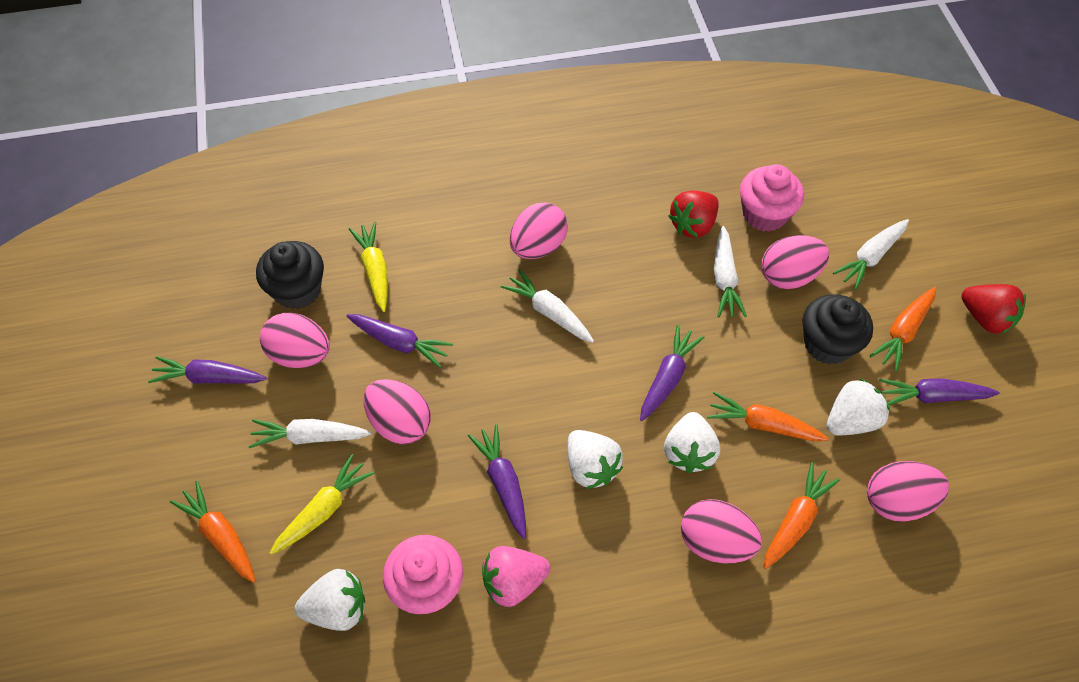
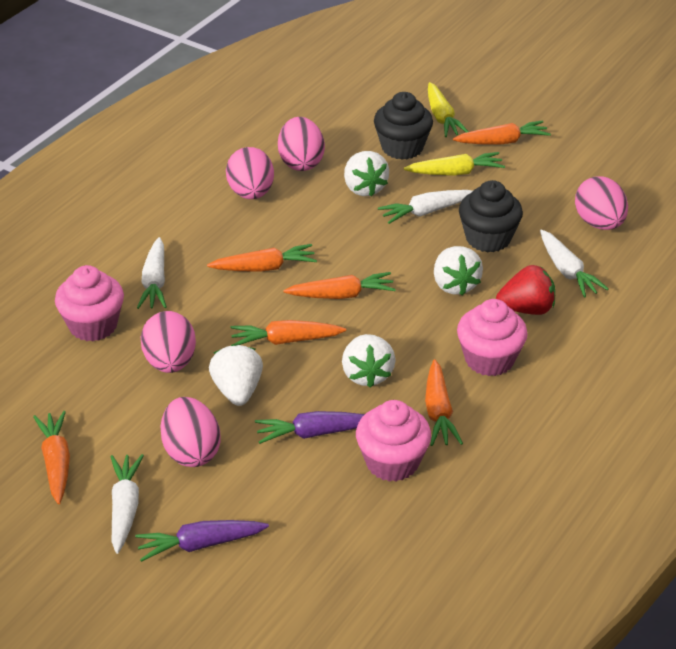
orange carrot: [170,481,255,583] [707,392,829,441] [763,462,840,569] [870,287,936,372] = 4 -> [33,411,70,504] [207,244,317,272] [231,320,346,345] [283,272,396,299] [425,359,463,446] [453,120,551,145] = 6
pink cupcake: [383,535,463,614] [740,164,804,232] = 2 -> [55,265,124,341] [356,400,431,482] [457,299,528,376] = 3
pink egg: [260,313,330,368] [363,379,431,444] [510,202,568,259] [681,499,762,563] [761,235,829,289] [867,461,949,522] = 6 -> [141,311,196,373] [161,397,221,467] [226,147,274,199] [278,117,325,171] [575,176,628,230] = 5
pink strawberry: [482,546,550,607] = 1 -> none = 0
purple carrot: [148,356,267,384] [347,314,453,368] [468,424,526,539] [640,325,704,421] [879,378,1000,405] = 5 -> [135,520,269,562] [255,411,365,444] = 2
red strawberry: [669,191,719,238] [961,284,1026,334] = 2 -> [496,265,555,315] = 1

